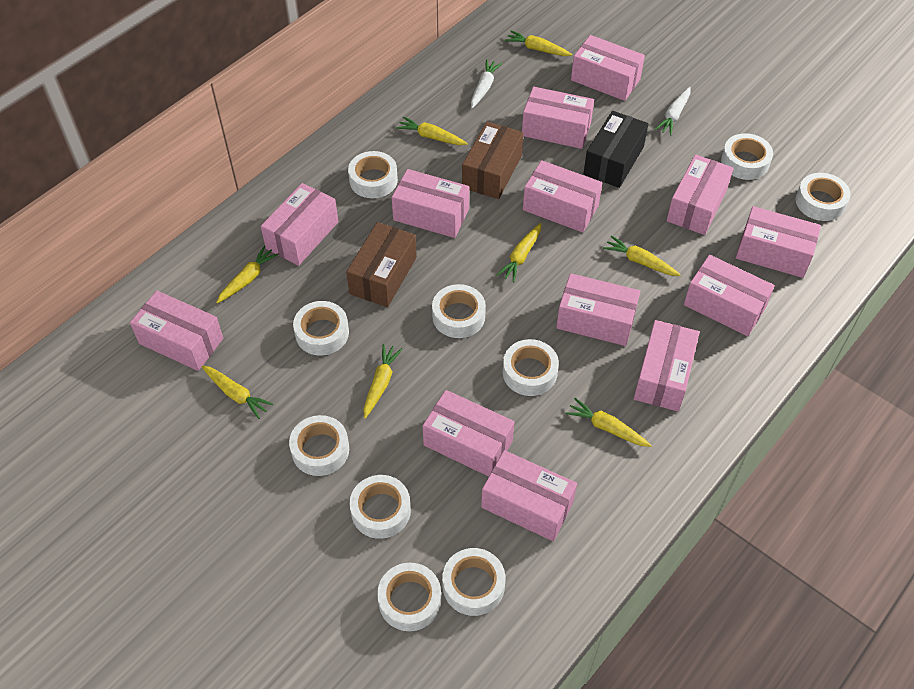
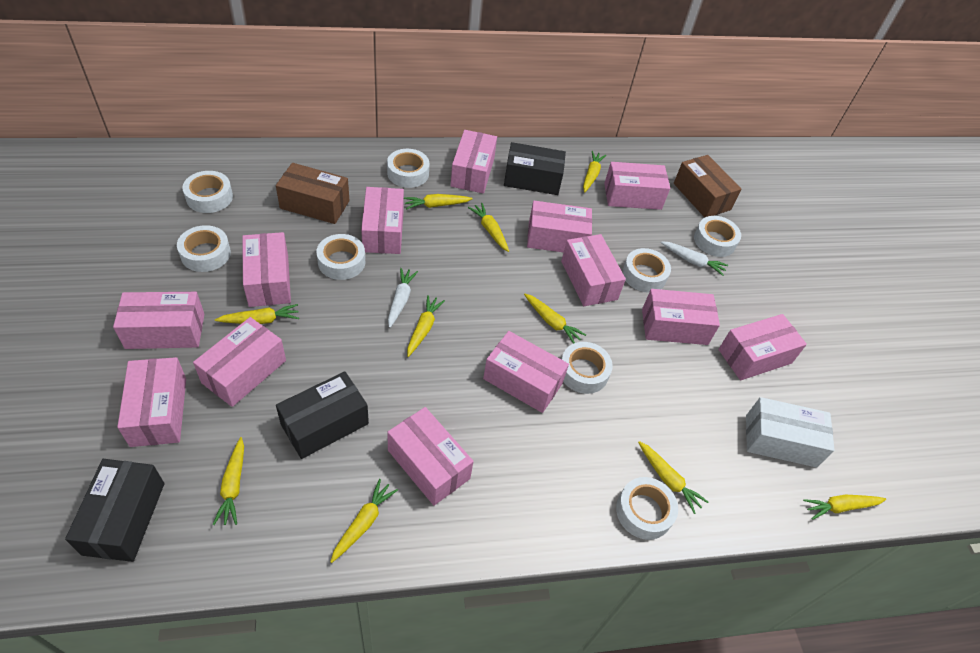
black box: [583,111,648,188] = 1 -> [65,459,165,562] [276,372,369,459] [504,142,566,195] = 3
white box: none = 0 -> [746,397,835,468] = 1
white tape: [289,415,349,476] [293,301,349,356] [348,151,398,198] [350,475,411,539] [377,563,441,631] [432,284,486,338] [442,548,505,616] [503,339,559,396] [721,133,773,180] [796,173,850,221] = 10 -> [177,225,231,272] [182,171,233,213] [317,234,365,280] [387,149,430,188] [561,342,613,394] [616,477,678,540] [622,248,671,293] [694,216,741,257] = 8
yellow carrot: [202,365,273,419] [216,245,279,303] [364,344,403,419] [396,116,468,145] [497,223,541,282] [505,30,572,56] [565,398,652,447] [603,235,681,276] = 8 -> [213,437,244,525] [215,304,299,324] [330,479,398,563] [404,194,473,210] [407,295,445,357] [468,203,509,252] [524,294,586,344] [583,151,606,192] [638,441,708,514] [803,495,886,520] = 10

